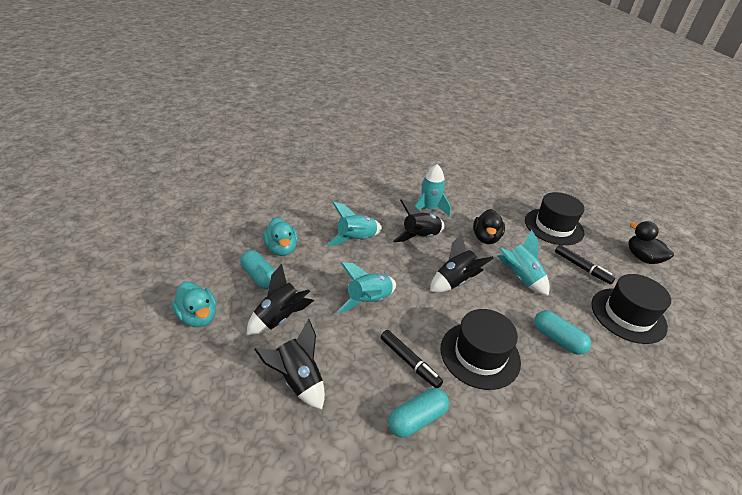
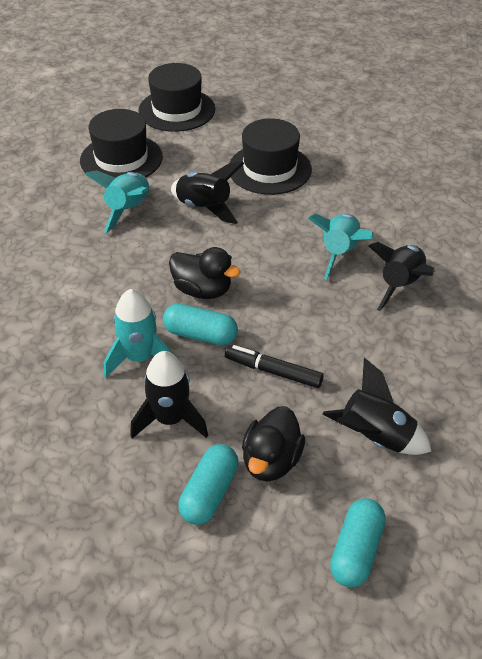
black marker: [380,330,443,388] [555,245,615,284] = 2 -> [225,345,324,388] = 1
turquoise duck: [172,281,216,327] [263,217,298,256] = 2 -> none = 0
turquoise rocket: [327,202,382,246] [337,262,396,313] [414,164,451,217] [497,229,550,296] = 4 -> [85,170,149,233] [104,289,173,378] [308,213,373,280] = 3

